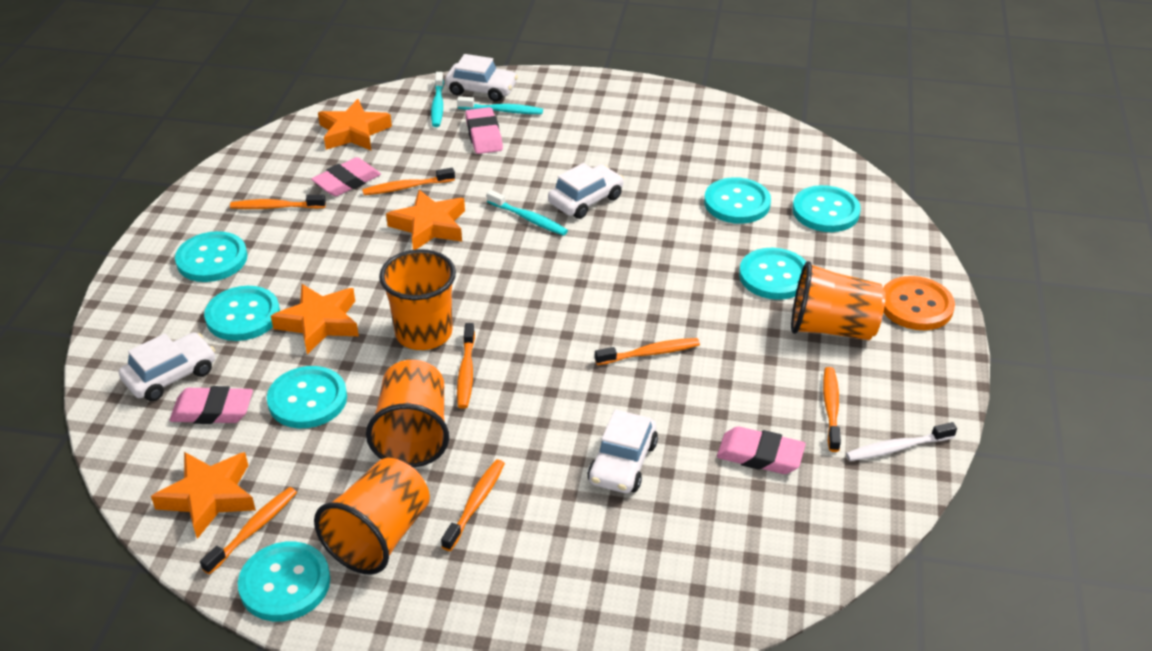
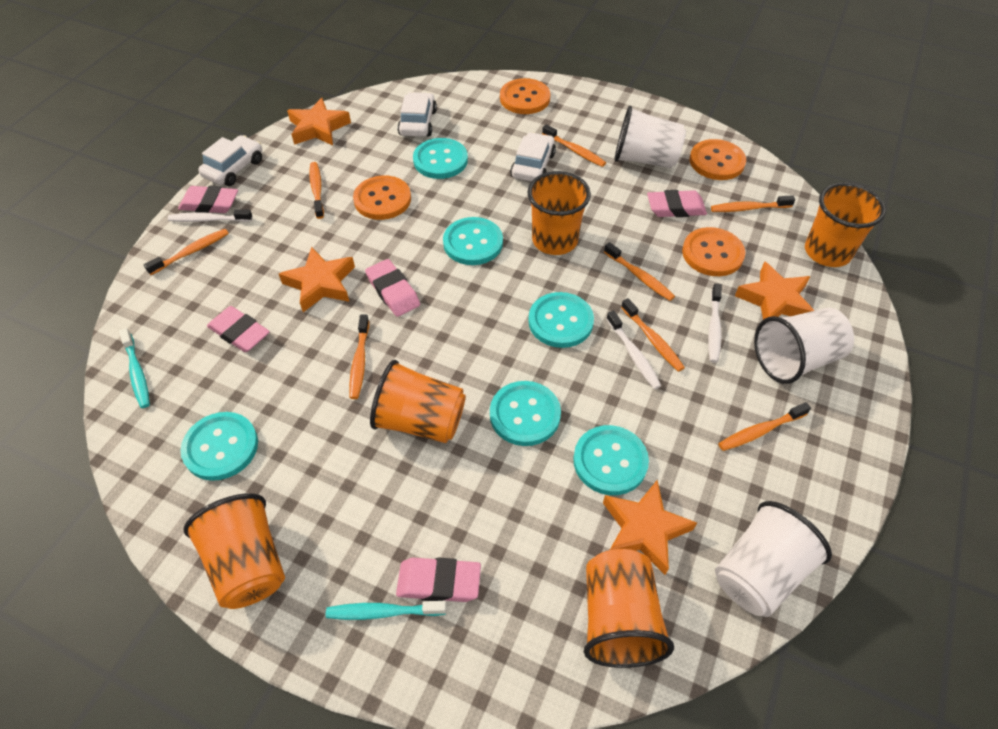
orange button: [883,276,955,330] = 1 -> [353,175,411,220] [500,78,551,114] [682,227,745,276] [689,139,746,180] = 4
orange cup: [314,458,430,575] [366,360,449,467] [379,249,456,350] [791,261,886,340] = 4 -> [183,493,285,609] [370,360,466,443] [527,171,591,255] [584,549,674,668] [805,182,886,267] = 5
orange toothbrush: [200,487,297,575] [230,195,326,209] [362,168,455,195] [441,460,505,551] [457,323,475,409] [595,338,700,365] [823,367,841,452] = 7 -> [144,229,229,275] [309,162,324,219] [349,314,369,399] [542,124,606,167] [604,242,675,301] [621,298,685,372] [711,195,795,212] [718,402,811,451] = 8
pink eraser: [169,386,253,424] [311,157,381,196] [465,107,503,154] [717,426,806,474] = 4 -> [178,186,238,213] [207,306,270,352] [365,259,420,317] [396,558,481,602] [647,190,707,217] = 5
turquoise button: [175,231,247,282] [204,286,280,341] [238,541,330,622] [267,366,347,428] [704,177,771,224] [739,248,806,300] [793,185,861,232] = 7 -> [181,412,258,481] [413,138,468,179] [443,217,503,265] [490,381,561,446] [528,292,594,348] [573,425,649,495] = 6
turquoise toothbrush: [431,72,444,127] [457,96,543,114] [487,190,568,236] = 3 -> [119,328,150,408] [326,601,446,620] = 2
white car: [119,332,215,401] [445,54,518,102] [548,163,624,219] [587,409,658,493] = 4 -> [198,135,262,186] [398,92,437,137] [510,132,556,182] = 3
white cup: none = 0 -> [614,106,686,168] [715,501,832,617] [754,308,854,384] = 3
white toothbrush: [846,422,957,461] = 1 -> [168,209,253,222] [606,311,661,389] [708,283,722,363] = 3

